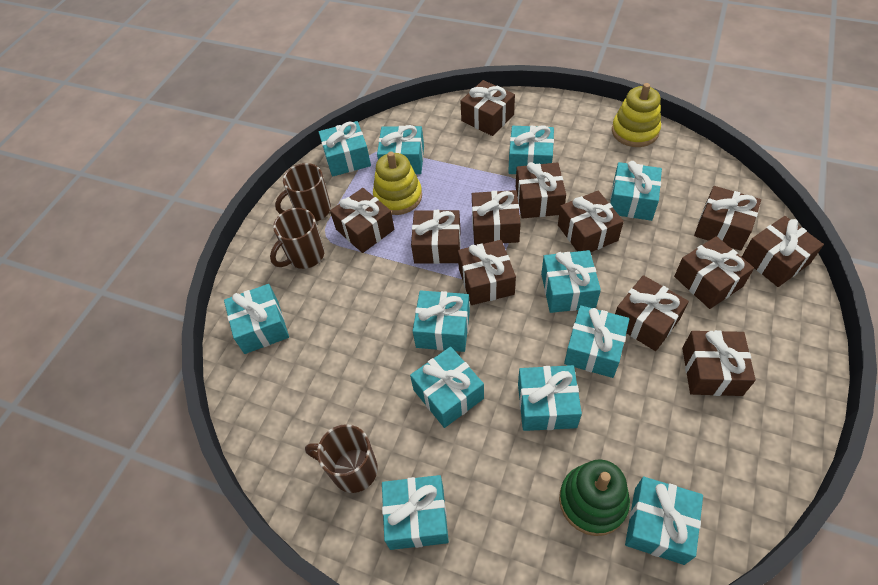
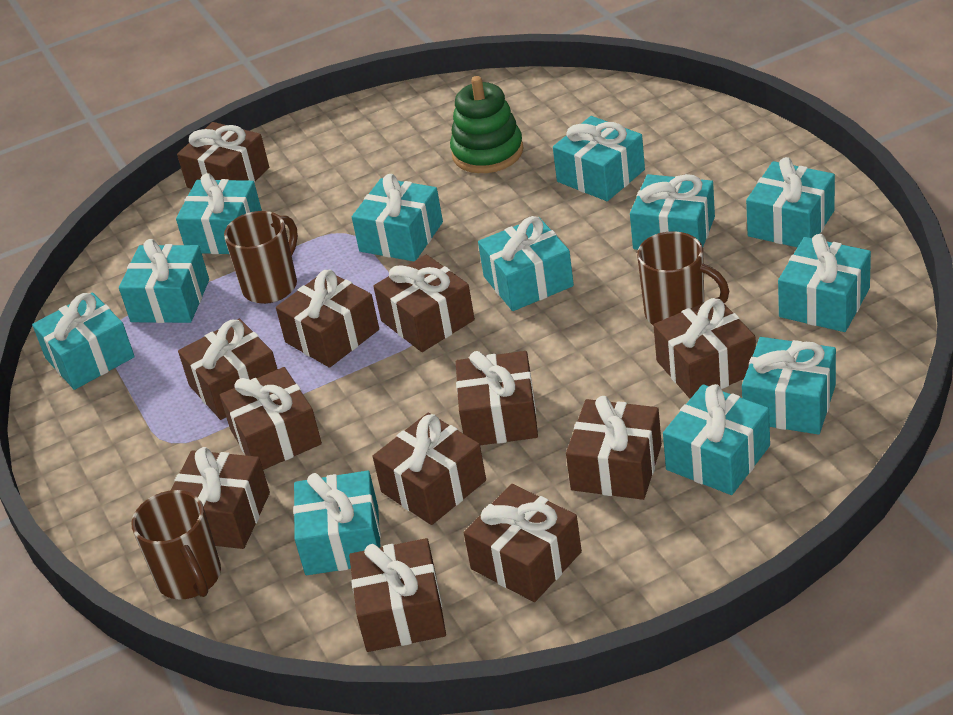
yellow stacking toy: [373,152,422,215] [612,83,661,147] = 2 -> none = 0

